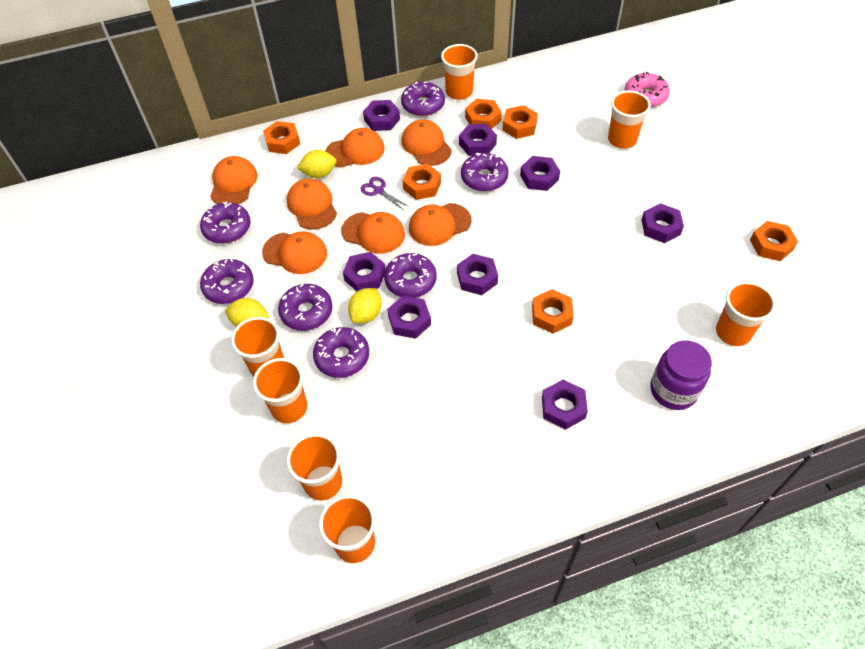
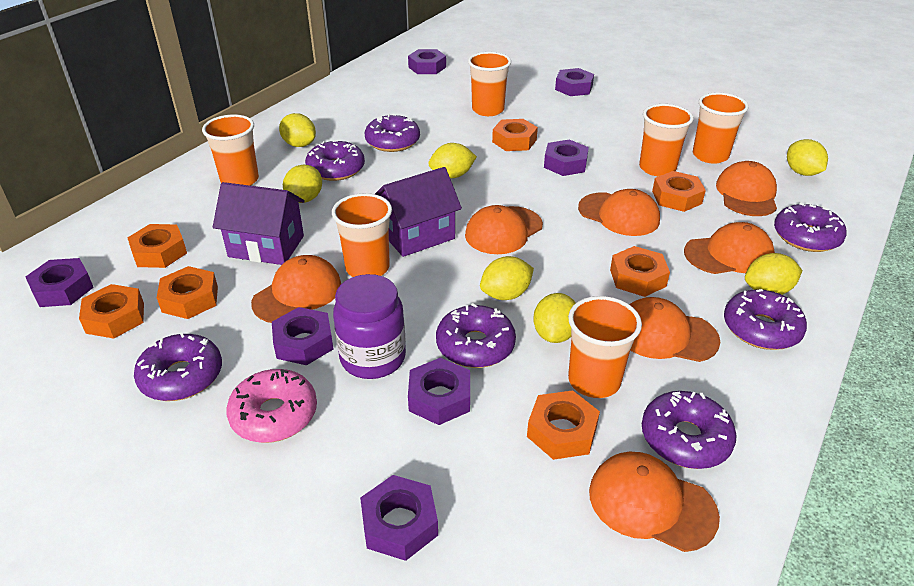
orange cup: [231,317,284,377] [253,358,307,423] [287,433,342,500] [319,495,375,563] [441,44,478,100] [608,90,651,149] [716,281,776,346] = 7 -> [202,115,259,186] [332,193,392,277] [468,52,511,116] [568,296,642,398] [639,104,694,176] [693,92,749,164] = 6
orange nut: [263,121,300,154] [402,164,441,200] [465,99,502,129] [502,105,538,139] [532,289,574,334] [750,221,798,261] = 6 -> [79,284,144,339] [127,224,187,268] [157,266,218,319] [492,119,538,151] [527,390,600,460] [610,246,670,297] [652,171,706,212] = 7
purple house: none = 0 -> [213,182,305,265] [375,167,462,257] = 2
purple nut: [343,252,385,291] [363,100,400,131] [387,296,431,339] [457,254,498,295] [459,124,497,156] [520,156,560,191] [542,380,588,430] [642,203,684,243] = 8 -> [26,258,94,307] [272,307,333,365] [360,475,438,561] [408,49,446,74] [408,358,470,425] [544,139,589,176] [555,68,594,96] = 7
purple scissors: [361,177,409,210] = 1 -> none = 0
yellow lemon: [225,298,270,327] [297,150,337,178] [348,288,382,324] = 3 -> [279,113,316,147] [283,165,322,203] [428,143,477,178] [480,256,534,300] [533,293,576,343] [745,253,802,295] [787,139,828,176] = 7

